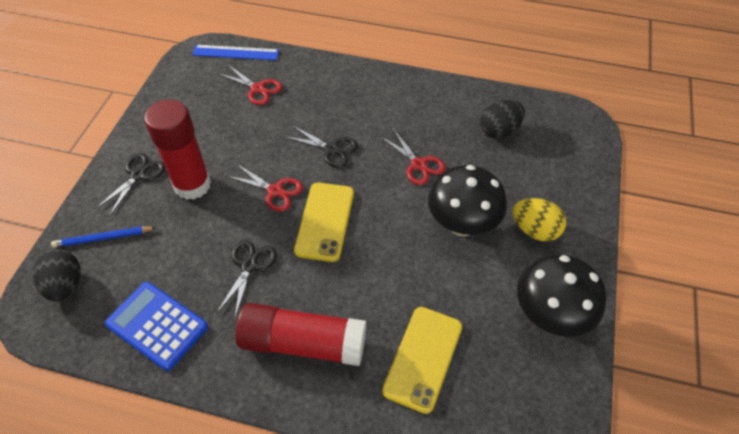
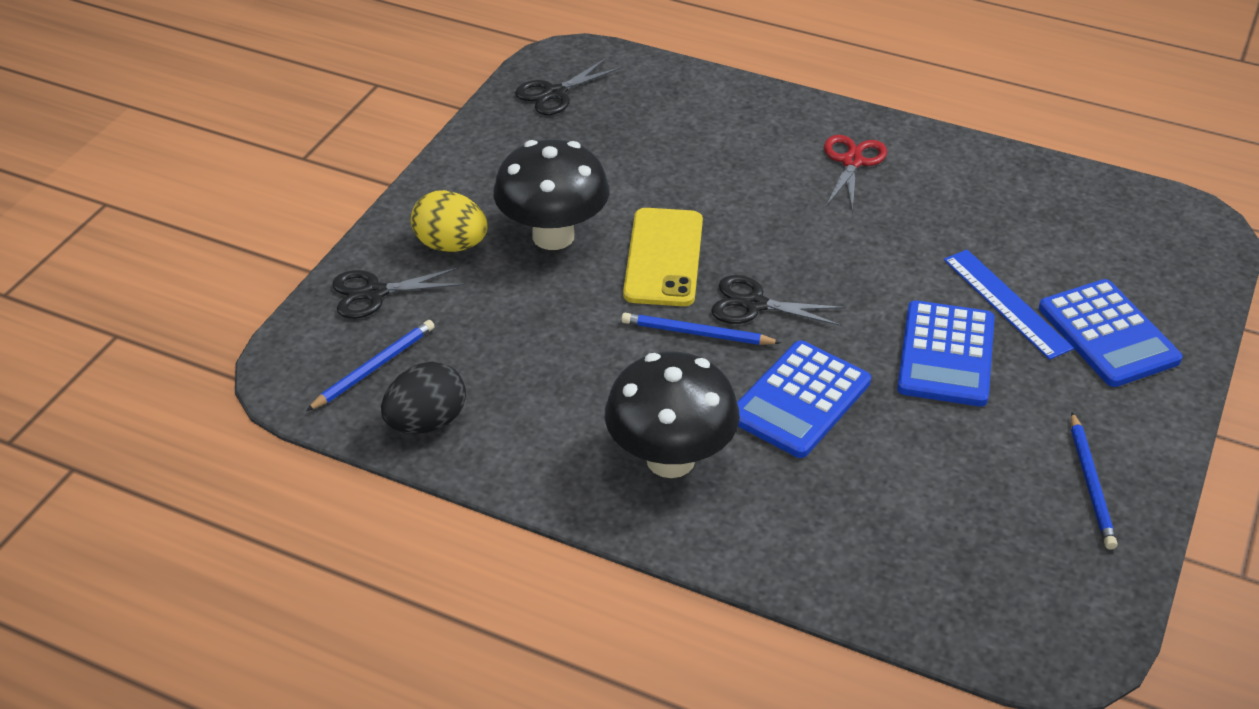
black egg: [33,249,81,302] [480,100,525,139] = 2 -> [381,361,466,434] = 1
blue calculator: [105,282,208,371] = 1 -> [737,340,871,458] [897,300,995,406] [1039,279,1183,387] = 3
blue pencil: [51,227,156,248] = 1 -> [306,320,435,411] [621,313,782,345] [1071,412,1118,550] = 3
red glue stick: [144,100,211,200] [236,303,366,366] = 2 -> none = 0
red scissors: [218,65,282,105] [227,164,303,212] [380,130,446,185] = 3 -> [824,135,887,212] = 1
yellow phone: [294,183,354,262] [382,307,462,414] = 2 -> [623,208,703,306] = 1

